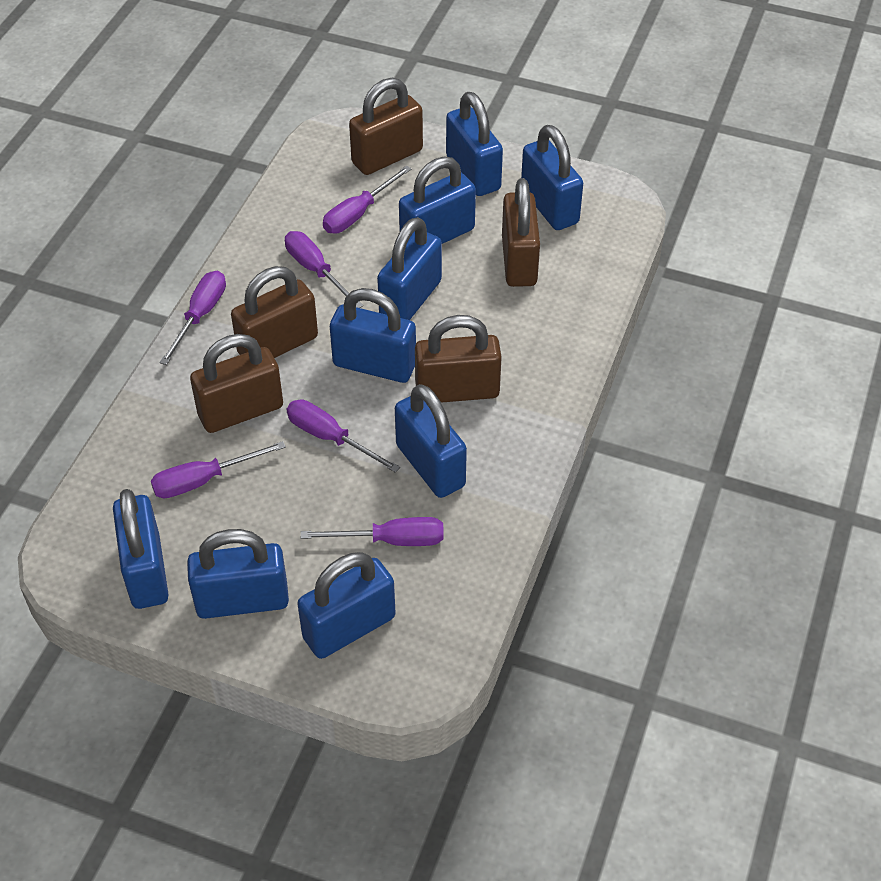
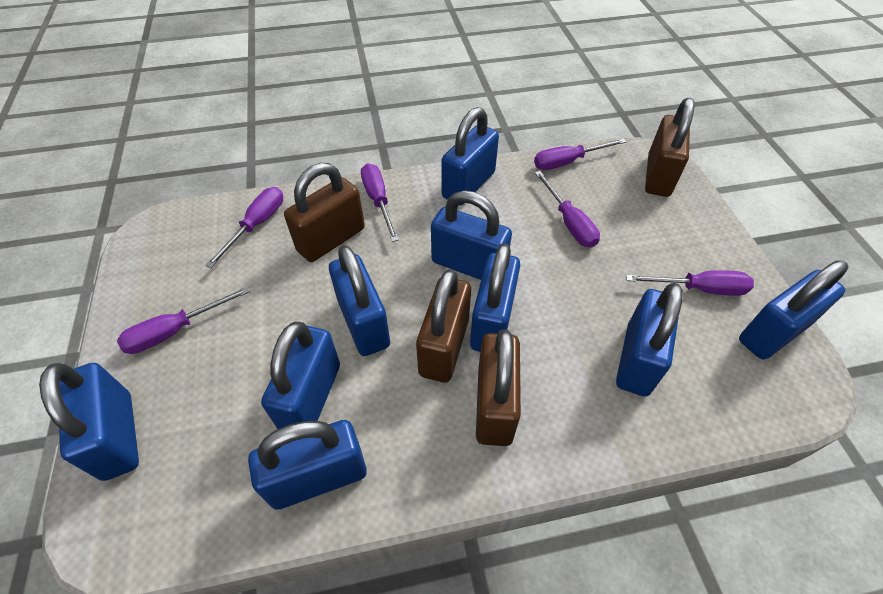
brown padlock: [190,334,283,433] [231,266,318,358] [349,78,423,175] [415,315,502,403] [502,178,540,287] = 5 -> [284,163,365,262] [416,269,471,383] [476,329,521,446] [645,98,695,197] = 4

